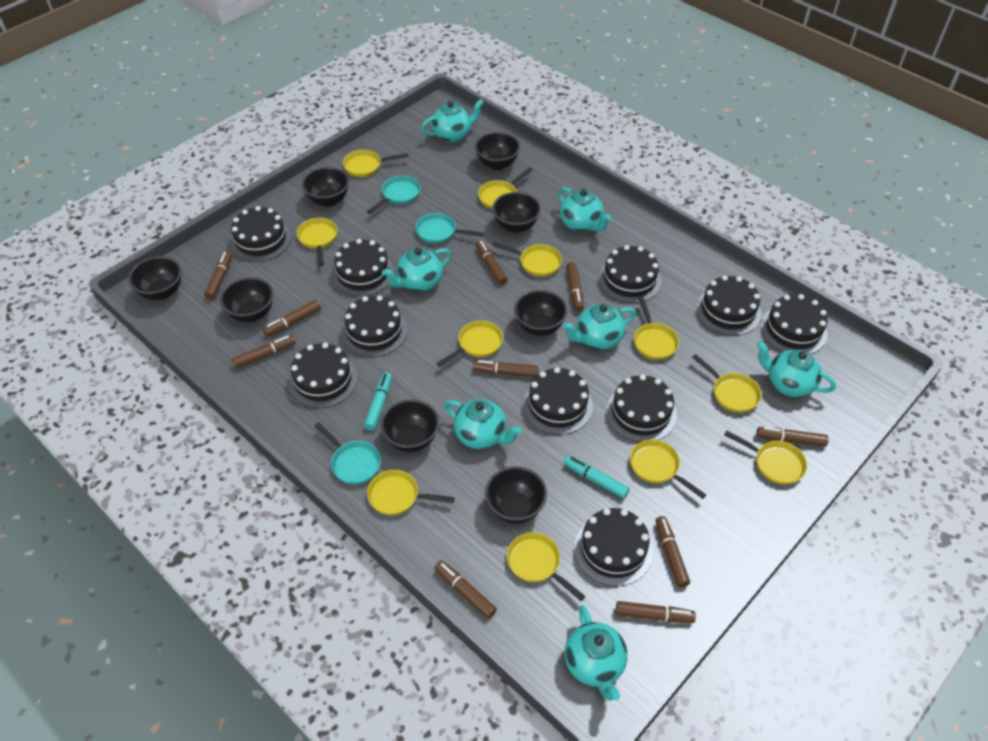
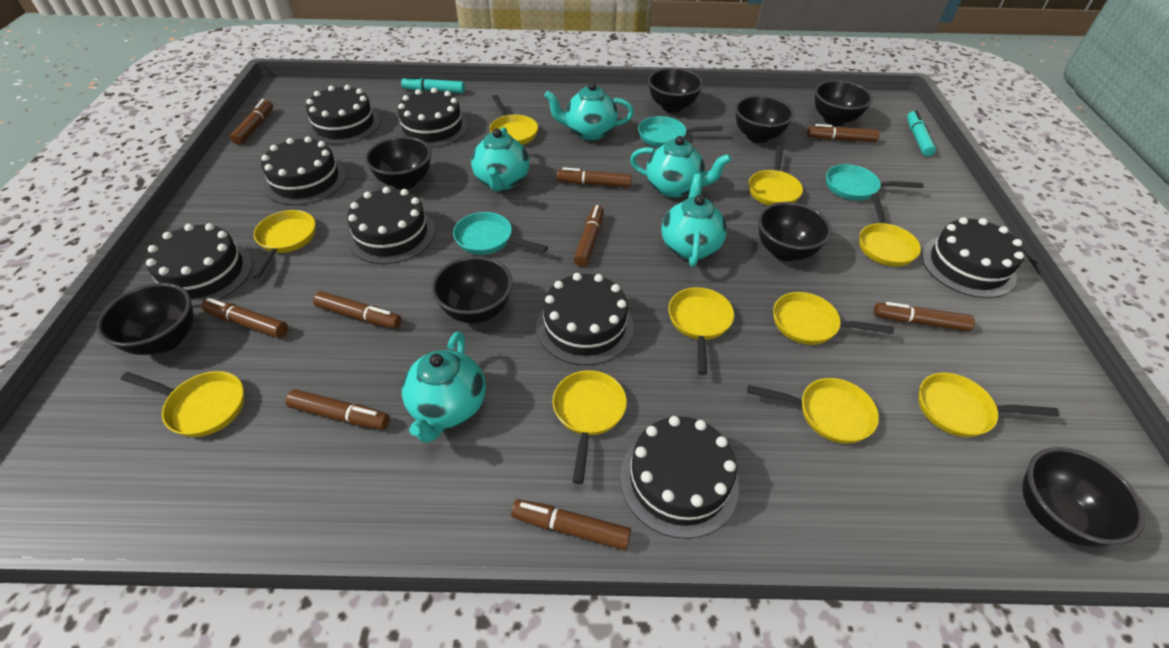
black cake: [230,206,291,261] [289,343,358,408] [332,239,394,296] [342,295,407,357] [523,367,593,435] [574,508,653,586] [599,245,661,303] [606,374,677,442] [696,275,761,335] [760,294,828,354] = 10 -> [146,223,253,307] [261,137,346,205] [306,85,380,145] [347,187,435,264] [397,88,468,148] [536,273,634,365] [620,416,739,539] [922,217,1024,298] = 8
brown marker: [204,251,232,300] [232,335,296,368] [263,300,321,337] [435,560,497,619] [473,360,538,377] [476,240,507,285] [566,262,584,312] [616,601,696,623] [655,516,690,587] [757,427,828,447] = 10 -> [201,298,288,338] [230,99,273,145] [285,389,390,430] [313,291,401,329] [511,499,631,550] [557,167,632,188] [574,205,604,267] [807,124,879,142] [874,302,975,331] = 9
turquoise teapot: [382,247,451,291] [421,99,484,142] [444,399,522,449] [558,187,611,232] [563,303,636,349] [565,605,628,701] [757,341,836,397] = 7 -> [402,332,486,443] [471,127,529,191] [544,82,634,140] [630,136,731,198] [661,174,727,267] = 5
yellow pan: [297,218,338,266] [343,150,409,177] [367,470,455,515] [437,321,503,367] [478,168,533,209] [492,242,562,277] [507,532,585,601] [630,439,706,499] [634,297,679,360] [692,354,761,413] [724,431,807,485] = 11 -> [121,371,245,437] [251,210,316,279] [490,95,538,145] [552,370,627,484] [668,287,734,375] [747,378,879,444] [749,145,803,206] [773,292,894,345] [859,193,921,267] [918,373,1059,437] = 10

